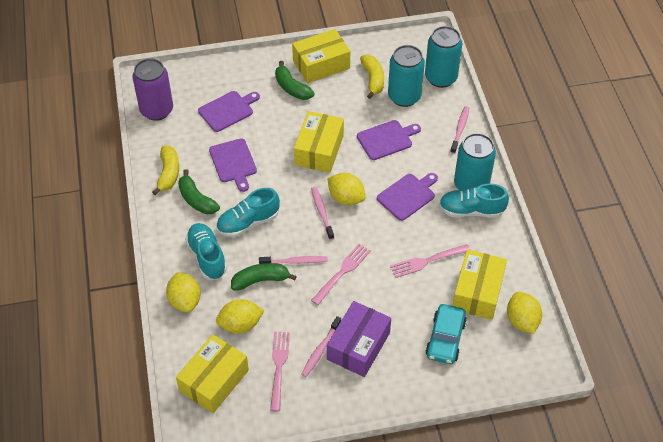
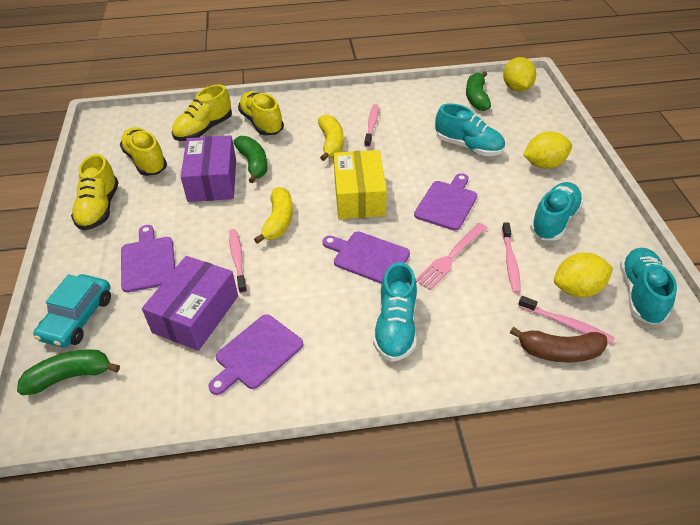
brown banana: none = 0 -> [510,327,608,363] = 1
pink fork: [270,332,290,412] [311,244,371,305] [390,244,471,278] = 3 -> [416,223,487,290] = 1
purple box: [327,301,391,377] = 1 -> [142,256,238,351] [180,135,236,202] = 2
purple can: [132,58,173,121] = 1 -> none = 0
turquoise can: [388,45,425,107] [425,26,462,88] [454,133,496,190] = 3 -> none = 0
turquoise shoe: [185,223,227,279] [216,188,280,237] [439,183,509,218] = 3 -> [373,262,417,362] [435,103,505,156] [530,182,583,241] [620,248,677,325] = 4
yellow box: [176,334,249,413] [292,29,350,83] [294,111,344,173] [453,250,507,320] = 4 -> [333,150,387,219] = 1
yellow lemon: [166,272,201,312] [216,299,264,334] [327,173,366,205] [507,292,542,334] = 4 -> [503,57,536,92] [523,131,572,169] [554,253,613,297] = 3
yellow shoe: none = 0 -> [71,154,119,231] [120,127,167,176] [172,85,232,141] [238,91,284,135] = 4

